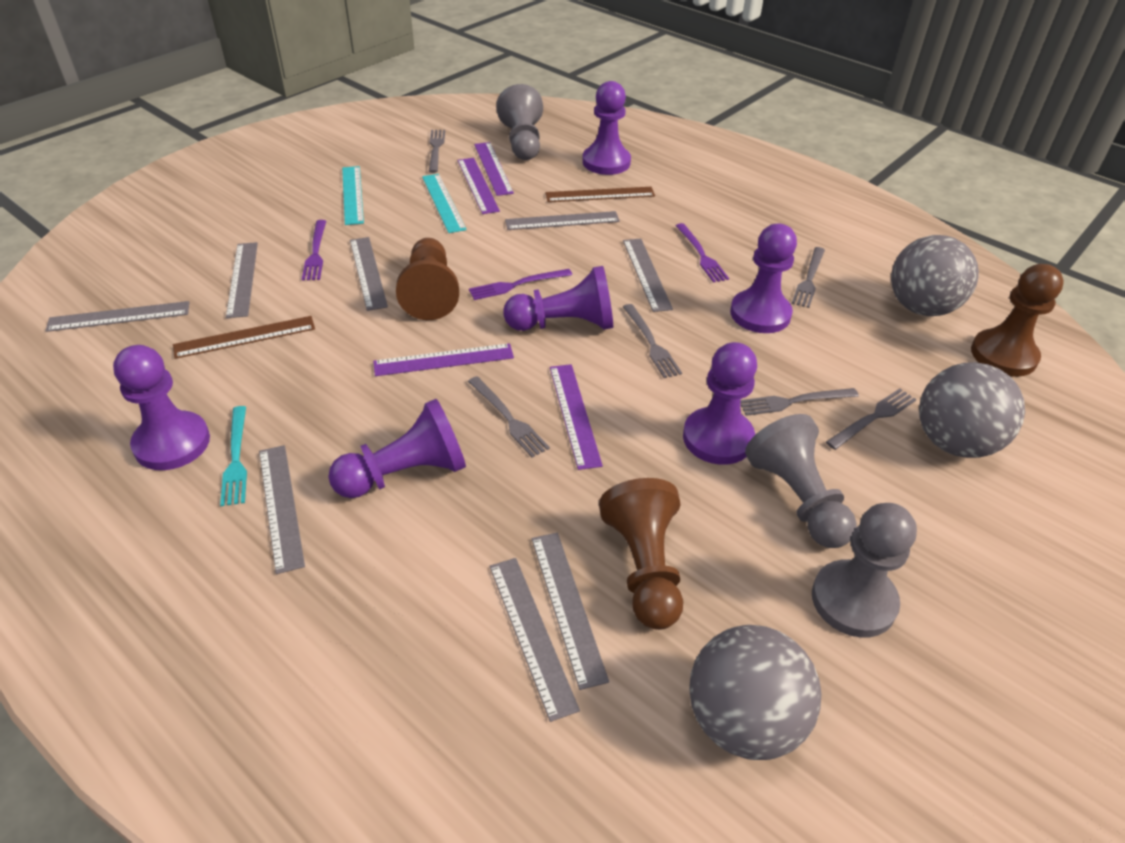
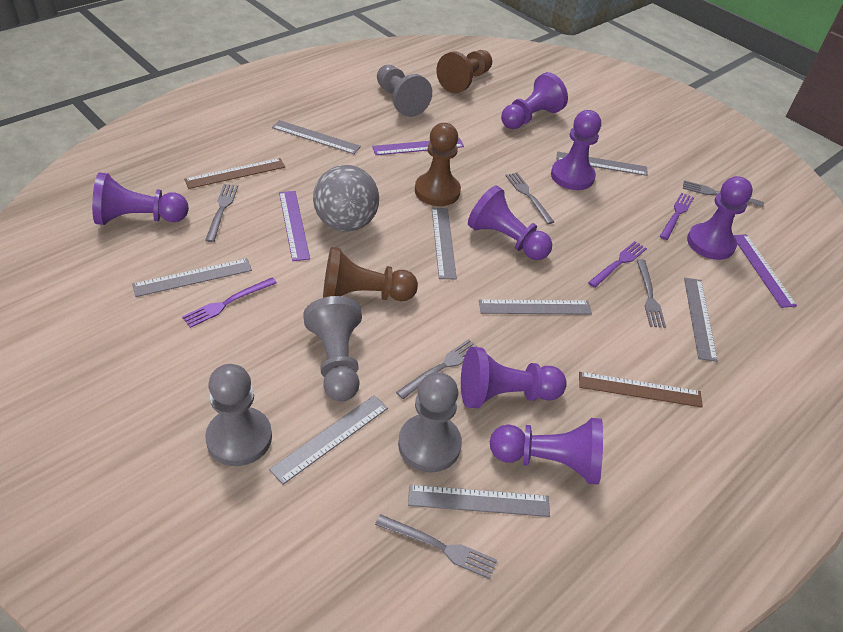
grey ball: [689,625,822,760] [891,235,979,316] [919,362,1025,458] = 3 -> [313,165,379,232] = 1
grey pawn: [496,84,543,160] [745,414,857,548] [812,503,917,638] = 3 -> [205,364,272,466] [303,296,362,401] [377,65,432,117] [398,372,462,472] = 4
purple pawn: [113,345,210,470] [328,399,466,498] [503,266,613,331] [582,81,631,175] [683,342,757,465] [730,224,797,333] = 6 -> [92,172,189,225] [461,347,567,408] [468,185,552,260] [490,418,603,485] [501,72,568,129] [551,110,601,190] [687,176,753,260] = 7
purple ruler: [373,343,514,376] [457,158,500,214] [474,142,514,196] [550,364,603,470] = 4 -> [279,191,310,261] [372,138,464,155] [734,234,797,308] = 3
turquoise fork: [220,406,247,506] = 1 -> none = 0
turquoise ruler: [342,166,364,225] [422,174,467,233] = 2 -> none = 0

